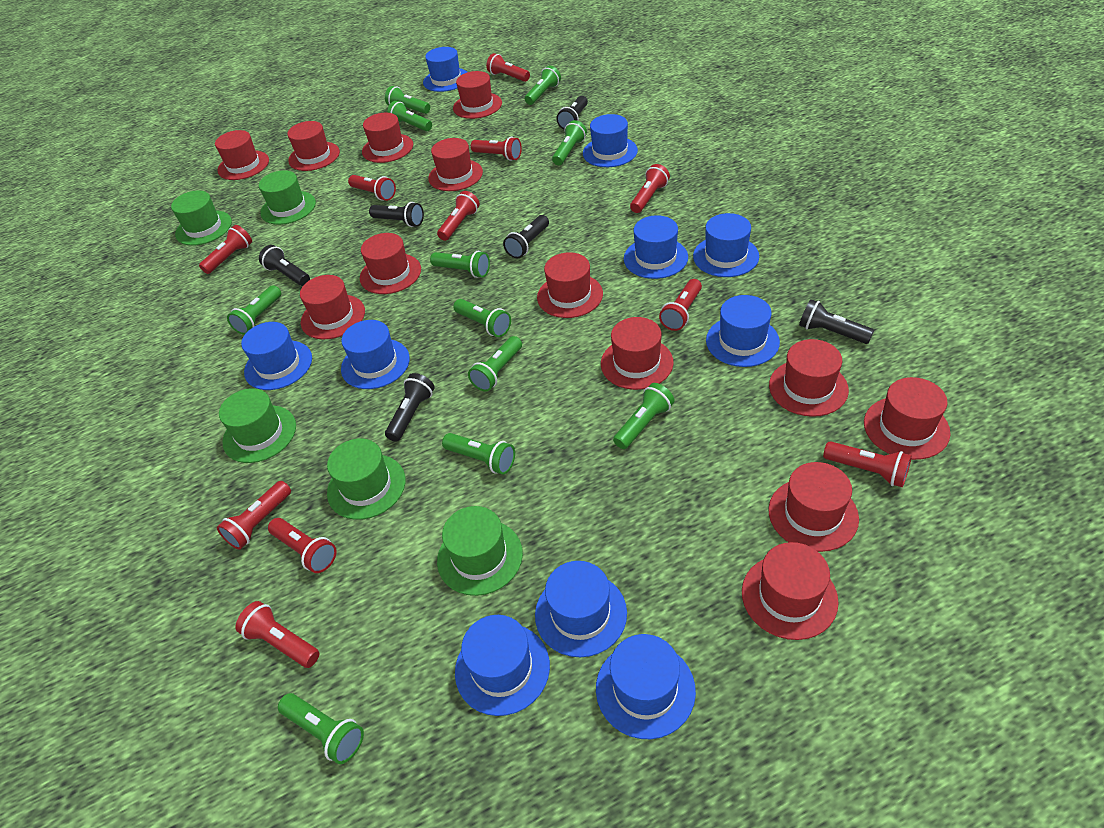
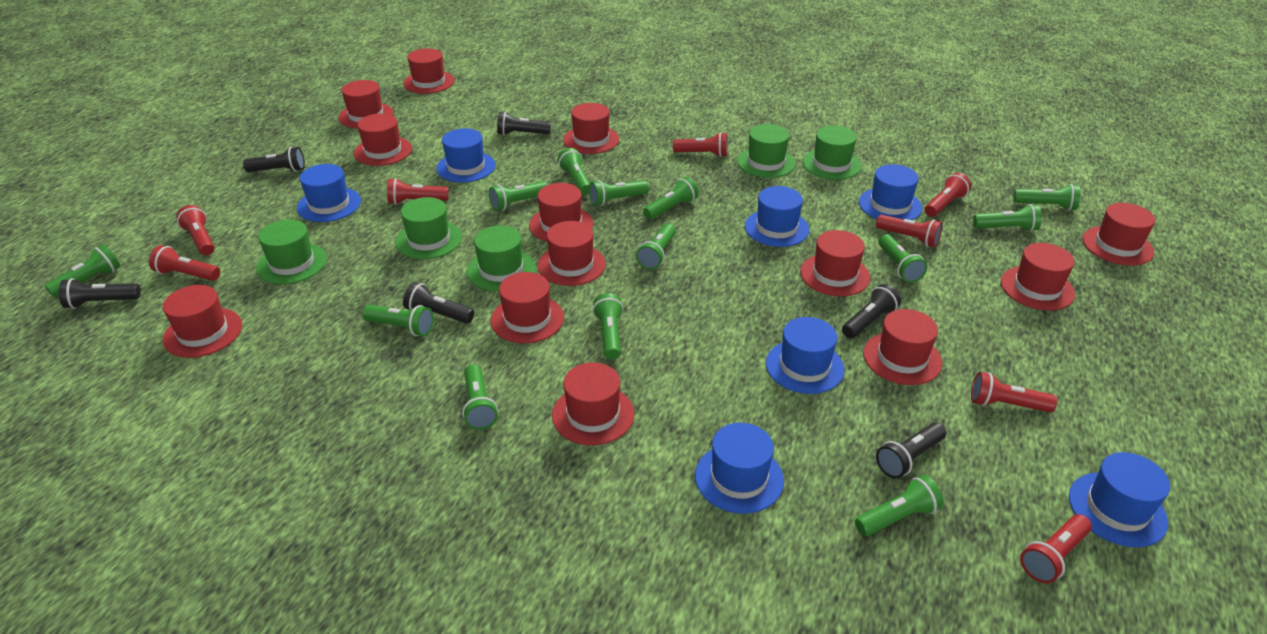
blue hat: [241,322,312,390] [341,320,410,389] [423,47,467,92] [455,615,550,716] [535,561,627,657] [583,114,638,167] [596,634,696,739] [624,215,688,279] [693,213,759,277] [706,295,780,367] = 10 -> [297,164,361,222] [436,128,496,183] [695,423,784,514] [745,186,809,247] [766,317,845,394] [859,164,922,220] [1069,452,1170,547] = 7
green flashlight: [227,285,281,335] [278,693,364,764] [385,86,430,114] [387,101,432,131] [430,251,490,278] [442,433,515,475] [453,299,511,337] [468,336,522,392] [525,66,561,105] [552,120,587,165] [613,383,675,449] = 11 -> [45,245,120,297] [362,305,434,336] [462,364,498,430] [489,181,548,211] [558,148,590,195] [589,180,649,206] [593,293,624,359] [636,224,676,270] [643,177,699,219] [855,475,944,536] [879,234,927,283] [973,204,1042,232] [1013,184,1081,211] = 13
red flashlight: [199,225,252,274] [217,481,291,550] [235,601,319,668] [268,518,337,573] [348,175,396,201] [437,191,480,241] [471,137,522,161] [486,53,530,82] [630,164,670,213] [659,279,702,331] [823,441,912,487] = 11 -> [149,245,220,281] [176,205,215,255] [387,178,448,205] [673,132,728,157] [876,215,943,247] [925,173,971,217] [971,372,1057,412] [1020,514,1092,583] = 8

